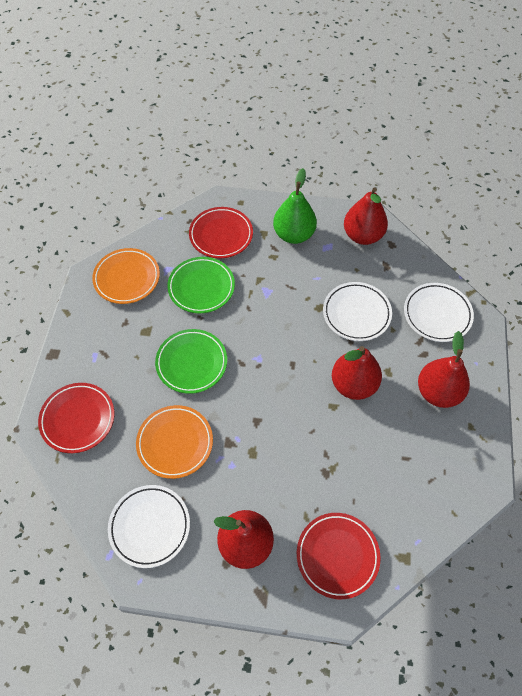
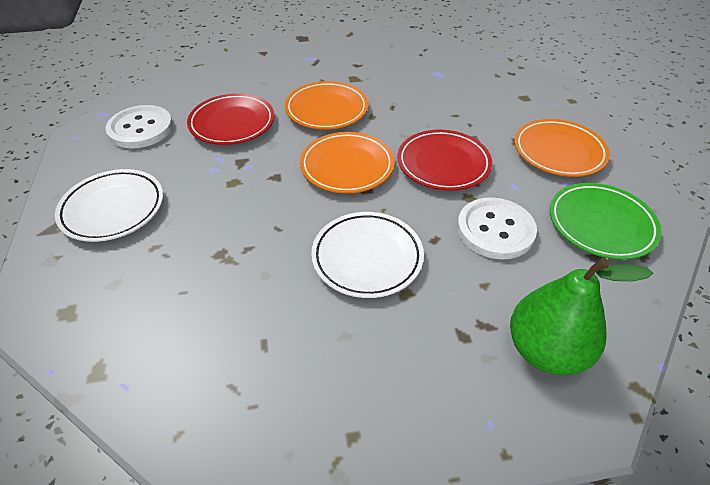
green plate: [155,329,227,394] [167,257,235,313] = 2 -> [550,183,662,260] = 1
orange plate: [92,248,160,304] [136,405,213,479] = 2 -> [285,81,368,130] [300,132,394,193] [514,119,610,177] = 3
red pear: [214,510,274,569] [332,346,382,400] [344,187,388,245] [418,331,470,408] = 4 -> none = 0
red plate: [38,383,114,453] [189,207,253,258] [297,513,381,599] = 3 -> [187,93,275,145] [397,130,492,191] = 2
white button: none = 0 -> [106,105,173,148] [457,197,537,260] = 2
white plate: [108,485,190,568] [323,282,392,341] [404,283,474,342] = 3 -> [55,169,163,242] [311,212,424,298] = 2

